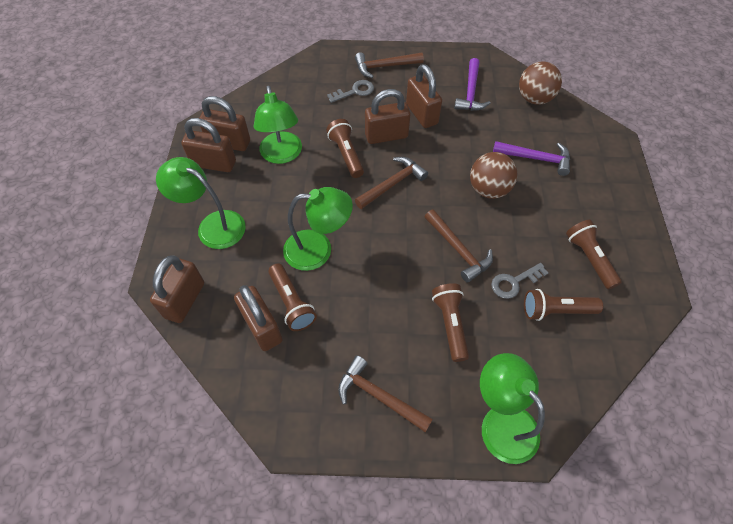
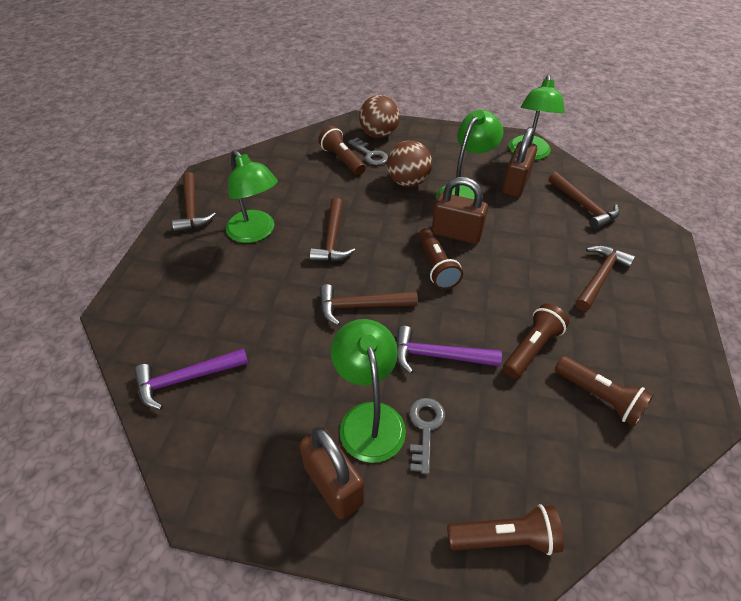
brown hammer: [338,355,433,432] [355,52,424,78] [355,157,428,209] [425,210,493,283] = 4 -> [172,172,216,232] [310,198,356,262] [319,284,418,326] [548,172,620,229] [575,245,635,311] = 5
brown padlock: [150,255,204,323] [181,118,236,172] [199,96,250,151] [234,285,283,351] [365,89,410,144] [406,64,442,128] = 6 -> [299,427,364,519] [432,177,488,244] [502,127,537,197] = 3

